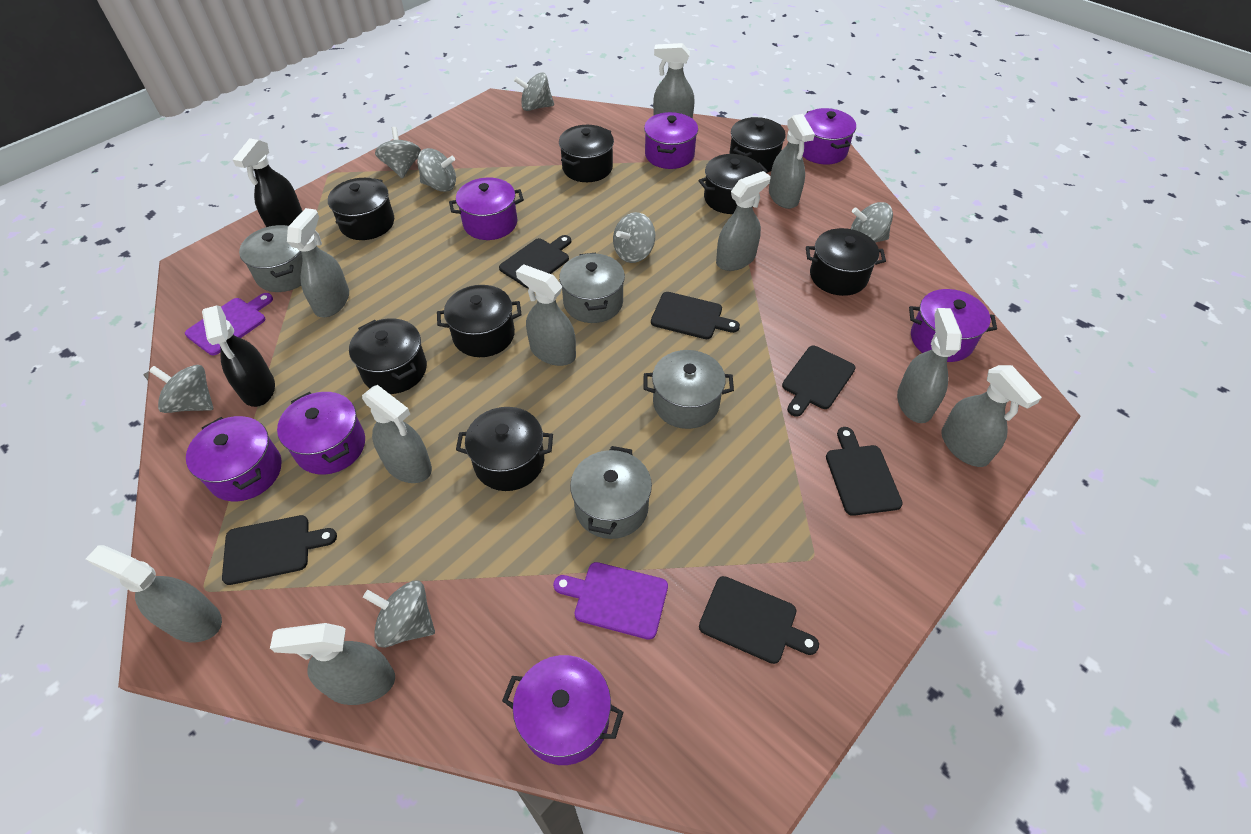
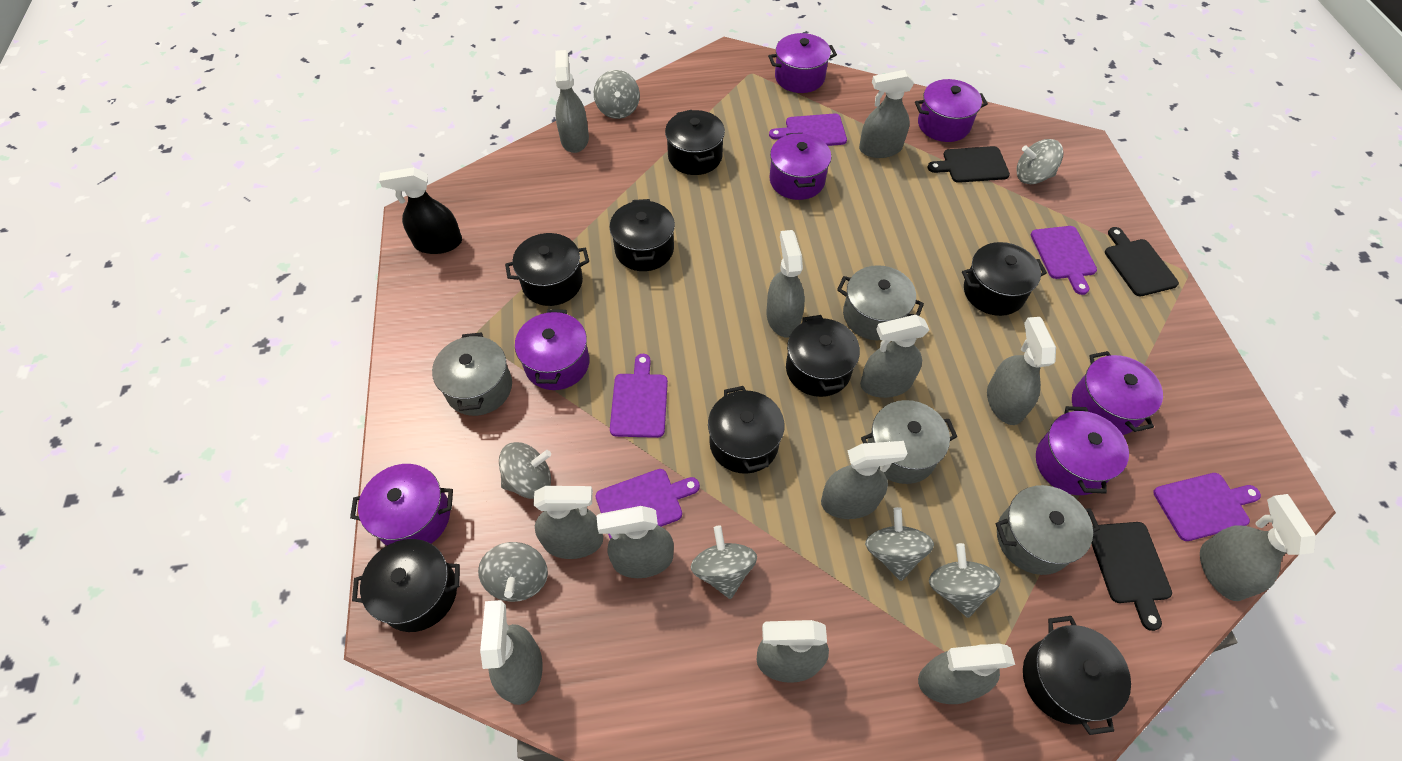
black cutting board: [222,515,337,585] [499,235,571,288] [651,292,740,339] [699,576,819,664] [782,346,855,417] [826,427,903,516] = 6 -> [928,146,1010,183] [1091,522,1172,631] [1105,227,1179,296] = 3
black spray bottle: [202,305,275,407] [232,138,302,227] = 2 -> [379,167,462,254] = 1
grey spray bottle: [86,545,222,642] [270,623,395,705] [287,208,349,317] [362,385,432,483] [516,264,576,366] [653,43,695,119] [716,171,771,271] [769,114,815,209] [897,308,962,423] [941,365,1042,467] = 10 -> [480,600,543,705] [533,486,603,559] [555,50,589,153] [597,506,674,578] [757,620,829,683] [766,230,805,337] [821,441,908,519] [859,70,914,158] [860,315,929,398] [918,643,1015,704] [987,317,1056,425] [1200,494,1316,601] = 12
purple cutting board: [185,293,273,355] [553,562,668,640] = 2 -> [596,469,700,539] [610,354,668,438] [769,113,847,146] [1031,226,1097,295] [1153,473,1261,541] = 5

